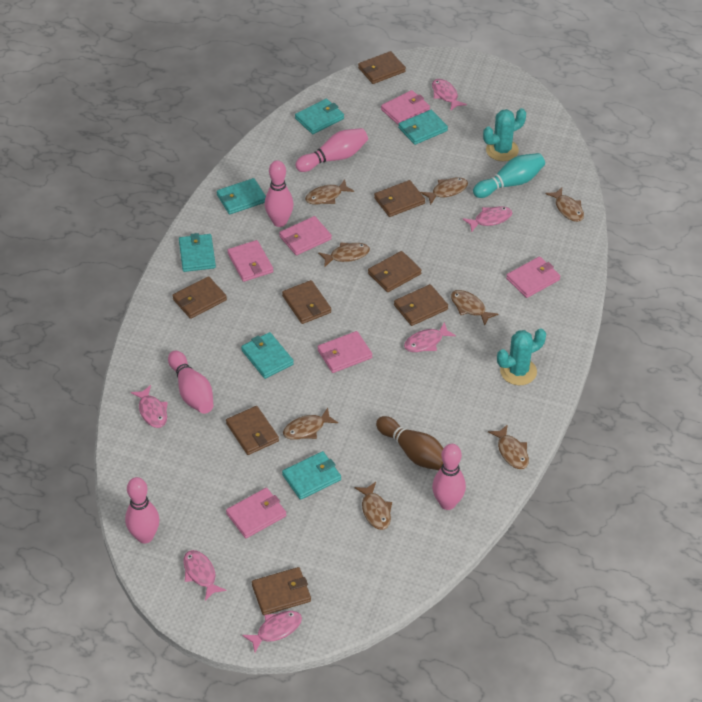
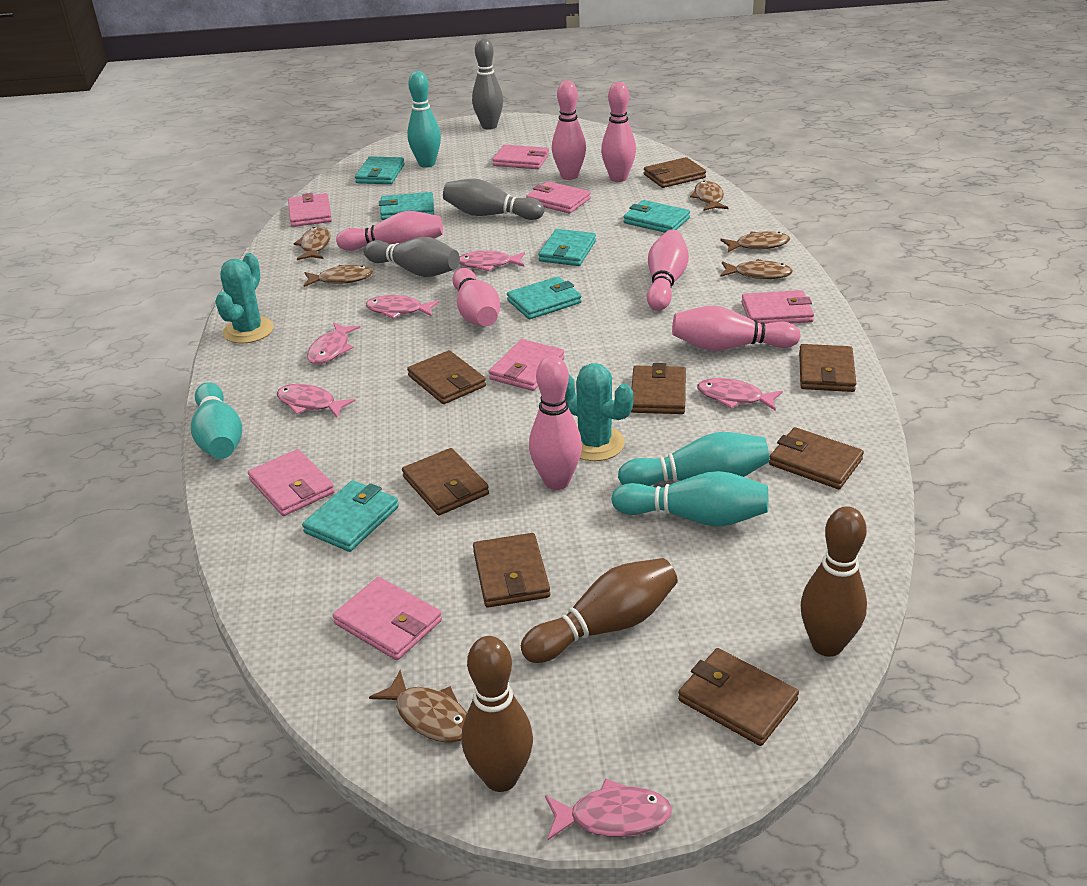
brown bowling pin: [376,416,443,470] = 1 -> [462,636,533,792] [521,558,678,663] [801,506,867,657] = 3
brown fish: [283,408,338,440] [305,179,354,204] [318,242,370,268] [354,482,392,530] [420,177,468,205] [451,290,498,326] [488,424,529,469] [546,188,584,222] = 8 -> [294,227,330,260] [303,265,373,287] [369,670,467,743] [690,181,729,211] [720,231,790,252] [721,259,793,279] = 6
grey bowling pin: none = 0 -> [364,237,460,277] [443,179,544,220] [472,38,503,130] = 3
pink bowling pin: [125,477,159,543] [168,351,214,414] [265,160,294,227] [295,128,368,172] [432,444,466,510] = 5 -> [336,211,443,251] [452,268,500,326] [529,355,582,490] [552,80,586,180] [601,82,636,182] [647,230,689,311] [672,305,800,351] = 7
pink wallet: [226,488,287,538] [227,240,273,282] [279,216,332,255] [317,331,372,373] [381,90,430,125] [506,256,560,298] = 6 -> [248,449,335,516] [288,193,332,227] [333,577,442,660] [489,339,565,391] [492,145,549,169] [526,181,591,213] [741,290,814,323] = 7
turquoise bowling pin: [473,153,545,198] = 1 -> [191,382,242,459] [407,71,441,168] [611,471,769,527] [618,432,769,486] = 4

